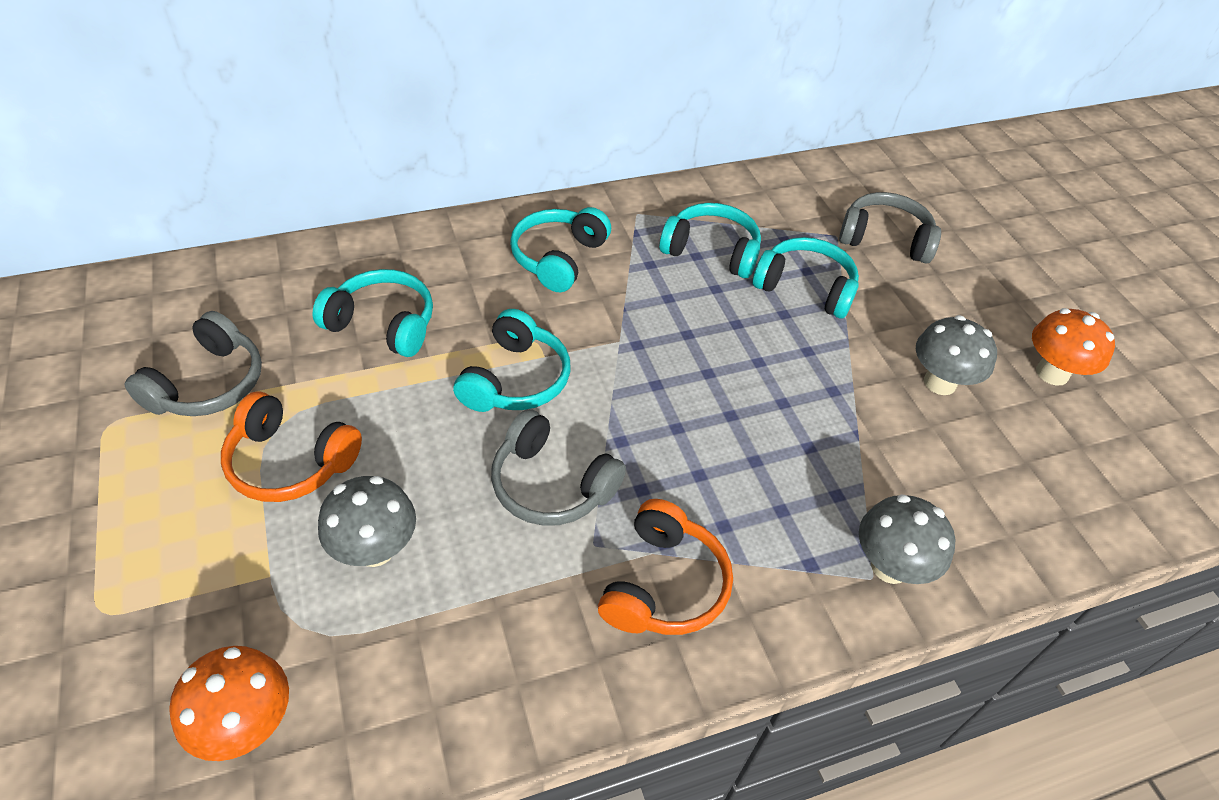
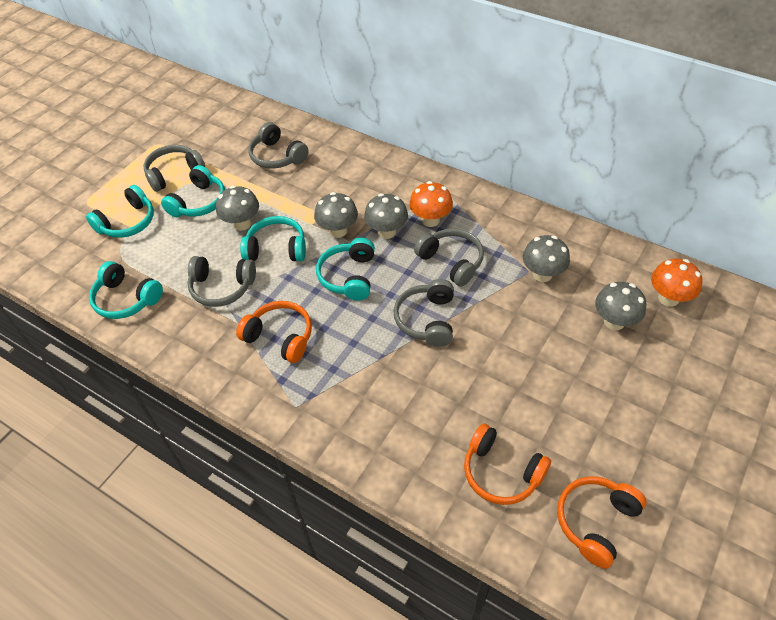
grey headphones: [125,311,262,416] [491,409,626,526] [839,192,941,263] = 3 -> [144,145,205,192] [187,256,256,307] [248,122,309,169] [393,279,454,347] [414,228,484,286] = 5
grey mushroom: [318,476,416,567] [859,494,955,584] [916,315,997,395] = 3 -> [216,186,259,231] [314,192,358,238] [364,193,408,239] [523,235,570,282] [595,282,646,330] = 5
orange headphones: [221,391,362,502] [598,499,733,635] = 2 -> [236,301,312,363] [464,423,551,505] [557,476,647,569] = 3

